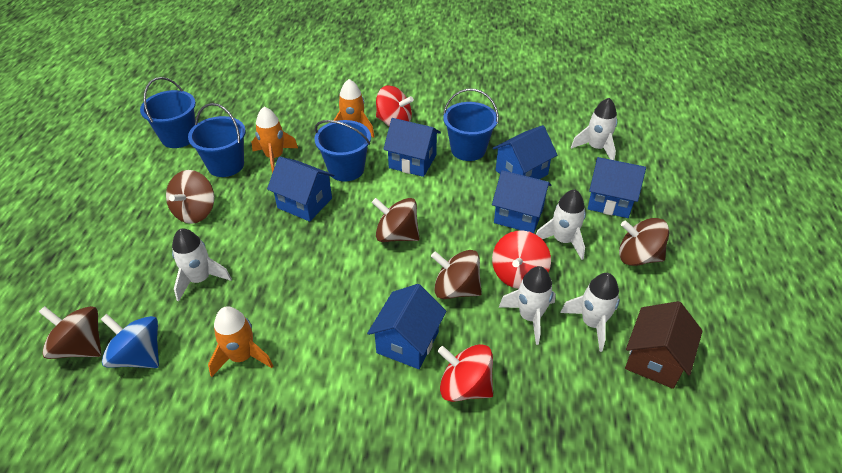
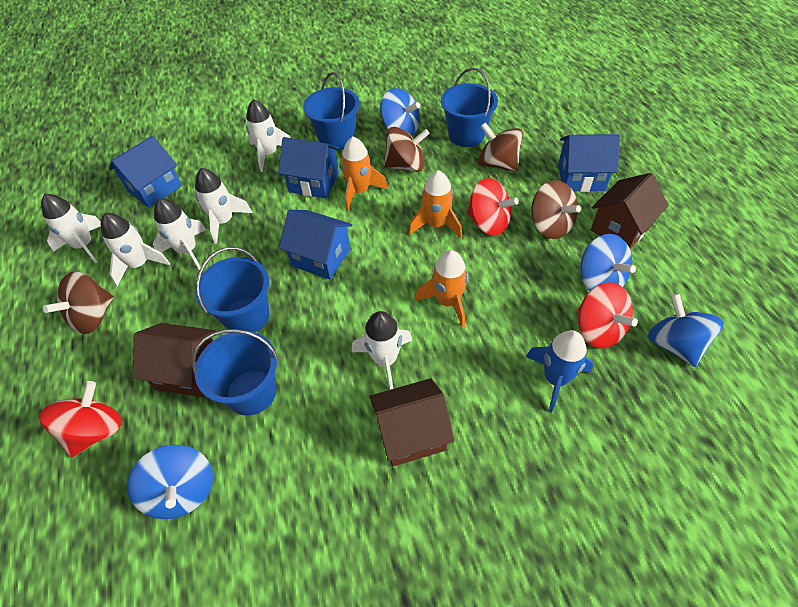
blue house: [267,156,334,222] [367,284,446,369] [383,118,441,177] [492,170,552,233] [493,125,557,179] [588,157,646,218] = 6 -> [109,136,182,208] [278,137,340,198] [279,210,352,279] [558,134,620,192] = 4
blue rocket: none = 0 -> [526,330,593,412] = 1
blue spinning top: [101,314,159,368] = 1 -> [127,445,213,519] [380,88,420,136] [580,234,636,291] [648,293,724,367] = 4
brown house: [625,301,703,389] = 1 -> [133,323,216,397] [369,378,454,467] [591,173,669,249] = 3
brown spinning top: [39,306,101,359] [166,170,214,224] [372,198,420,242] [431,250,482,299] [619,218,669,266] = 5 -> [43,271,114,334] [384,127,430,172] [478,122,523,172] [531,180,581,239] = 4
white rocket: [172,228,232,302] [499,266,556,345] [536,189,586,260] [560,273,620,352] [571,98,617,160] = 5 -> [41,194,101,264] [101,213,170,286] [153,198,206,270] [195,168,253,244] [246,99,291,172] [352,311,412,390] = 6

